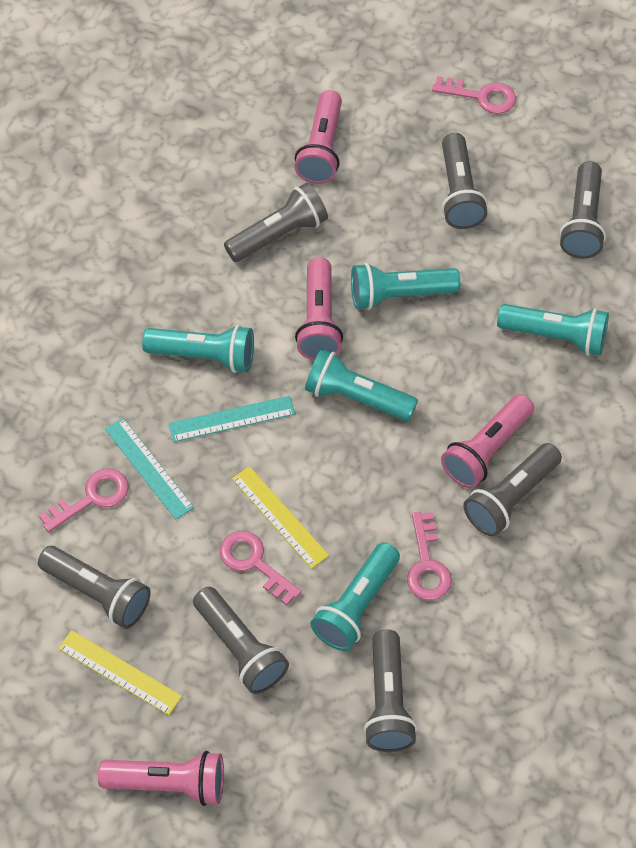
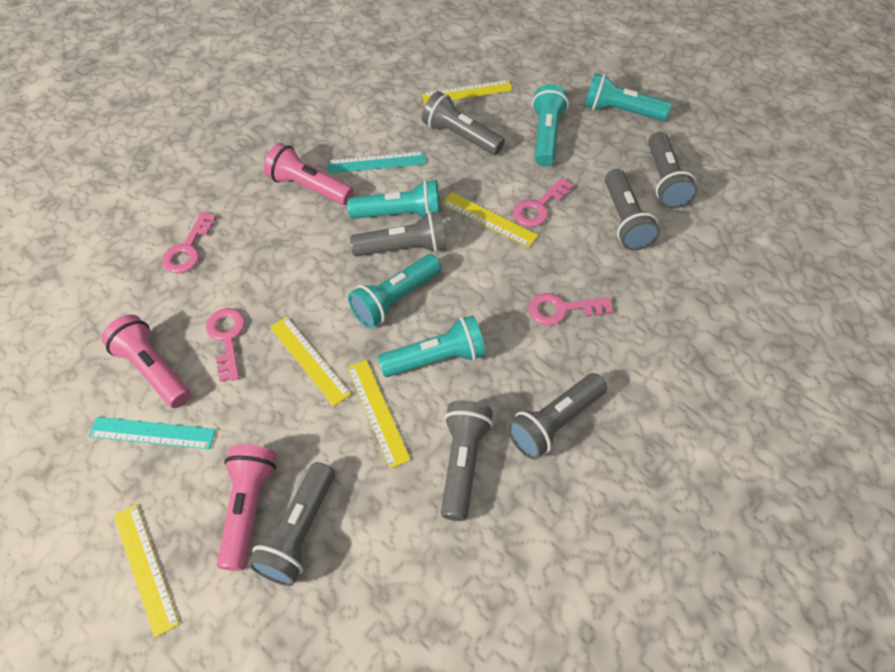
pink flashlight: [98,751,224,806] [295,90,342,184] [295,257,343,360] [441,394,534,488] = 4 -> [101,315,191,408] [217,444,277,571] [264,143,354,205] = 3
yellow ruler: [58,630,182,715] [232,466,329,569] = 2 -> [114,504,179,638] [270,317,351,406] [347,360,411,469] [422,80,513,105] [442,192,538,247] = 5

